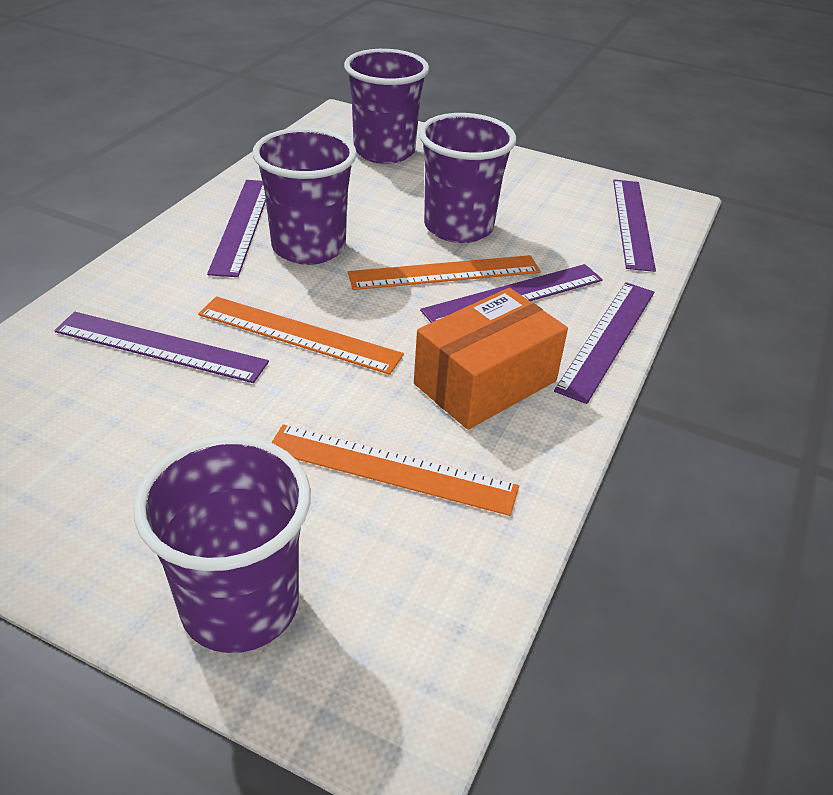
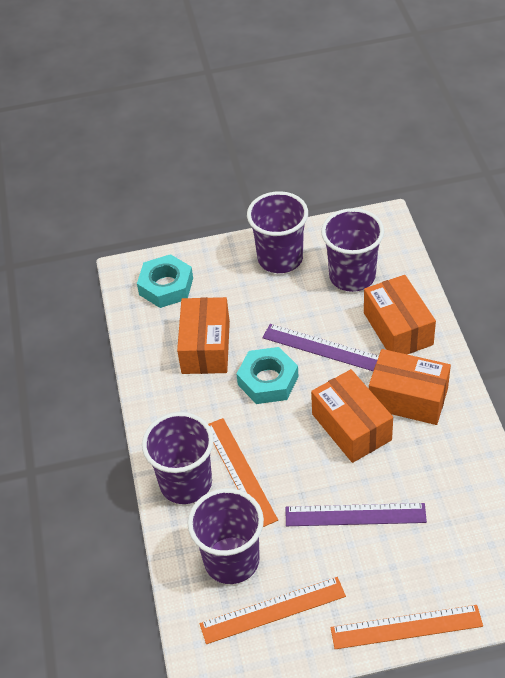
orange box: [414,288,568,430] = 1 -> [177,297,230,374] [311,369,393,463] [364,275,436,354] [369,349,451,425] = 4
purple ruler: [54,312,269,383] [207,180,266,277] [420,264,603,323] [554,282,654,404] [613,180,656,272] = 5 -> [262,324,379,371] [286,503,427,526] = 2
turquoise nut: none = 0 -> [137,254,193,308] [237,347,299,404] = 2

